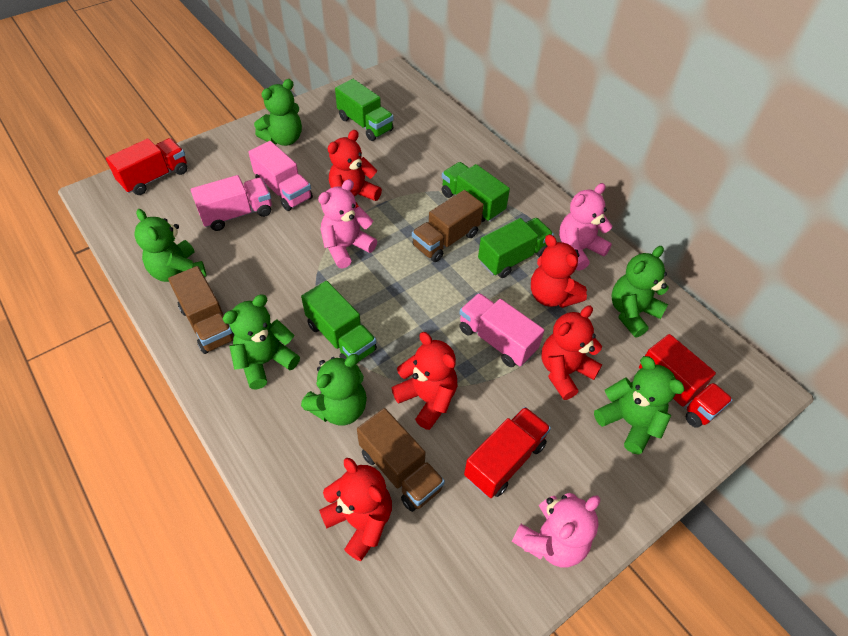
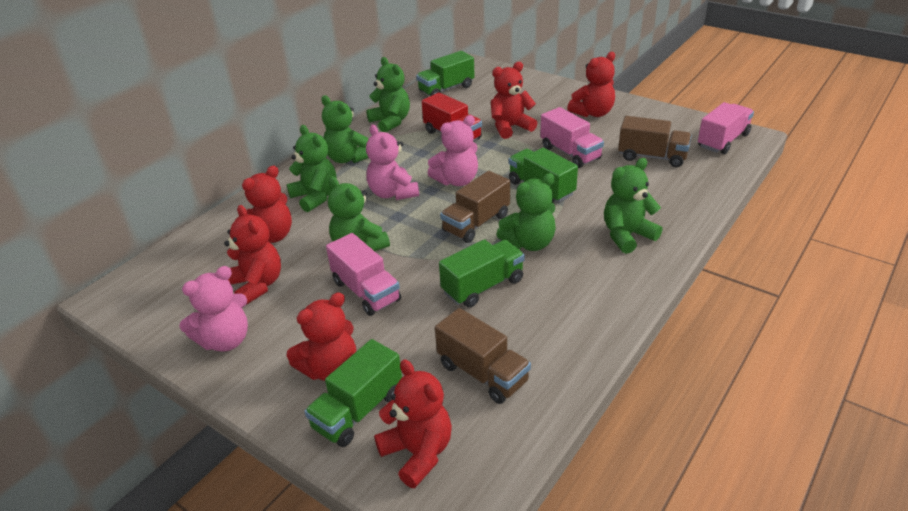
red teddy bear: [319,458,392,561] [328,130,382,209] [392,332,457,430] [531,234,587,308] [541,306,602,400] = 5 -> [224,205,281,305] [238,166,292,243] [287,292,356,381] [374,359,452,488] [491,62,537,139] [567,52,615,117] = 6
red truck: [106,138,187,195] [464,407,551,498] [639,334,733,428] = 3 -> [422,92,482,141] = 1

